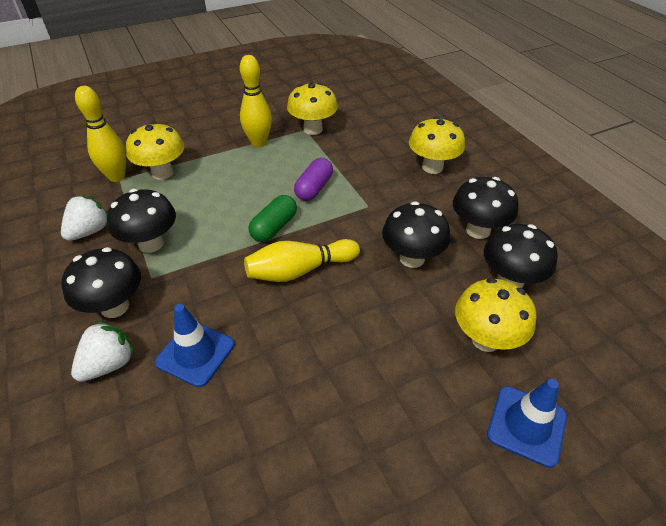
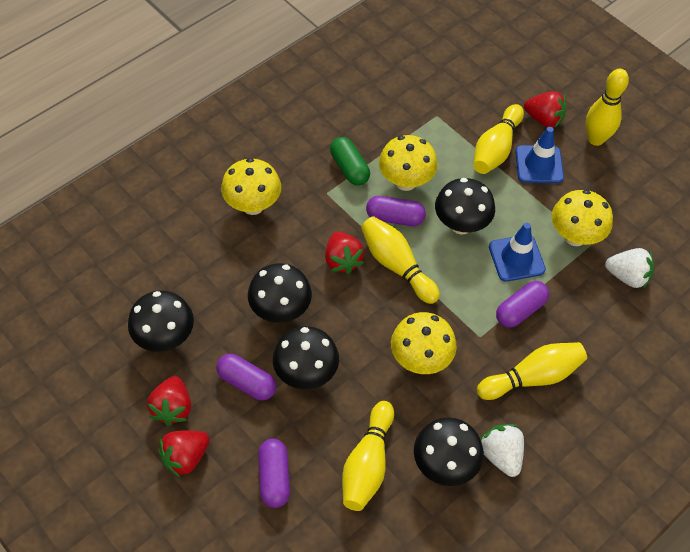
purple capsule: [294,158,333,201] = 1 -> [216,354,276,400] [258,439,290,508] [366,196,426,226] [496,281,549,328] = 4
red strawberry: none = 0 -> [147,376,191,426] [158,431,210,478] [325,232,364,274] [524,91,566,127] = 4
yellow bowling pin: [75,86,126,182] [240,55,272,147] [244,239,360,282] = 3 -> [342,401,394,511] [361,216,440,304] [473,104,524,174] [477,342,587,400] [586,69,629,146] = 5

